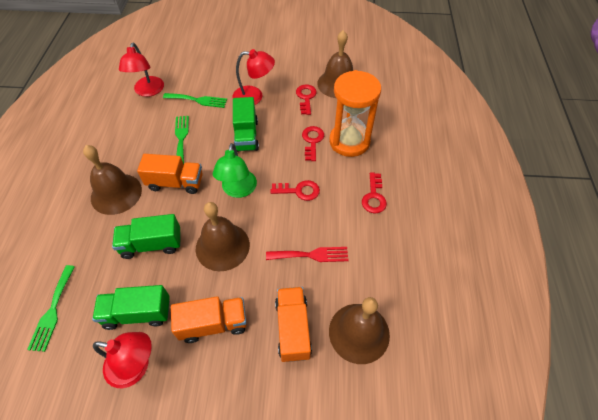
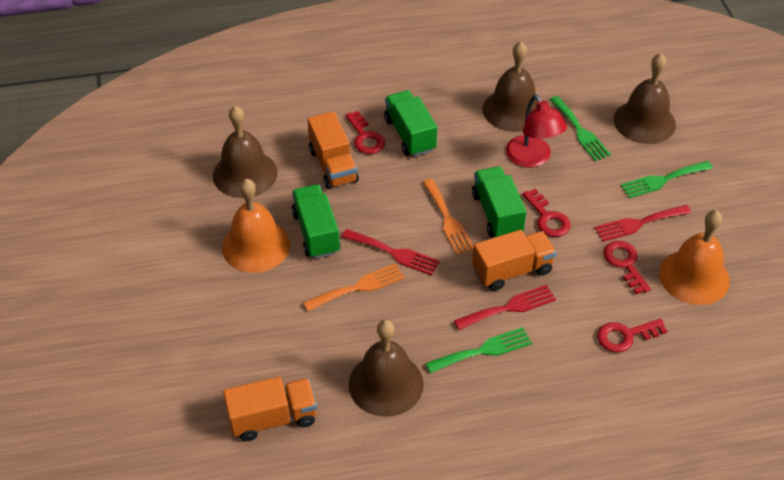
green lamp: [213,143,257,198] = 1 -> none = 0
orange bell: none = 0 -> [222,179,290,273] [659,210,730,305] = 2
orange fork: none = 0 -> [303,263,405,311] [423,179,473,255] = 2
orange hourglass: [329,70,381,157] = 1 -> none = 0
red fork: [266,247,349,262] = 1 -> [342,229,440,276] [454,285,556,330] [595,205,691,242] = 3
red lamp: [93,332,152,388] [119,43,164,97] [233,49,275,105] = 3 -> [506,95,567,167] = 1

